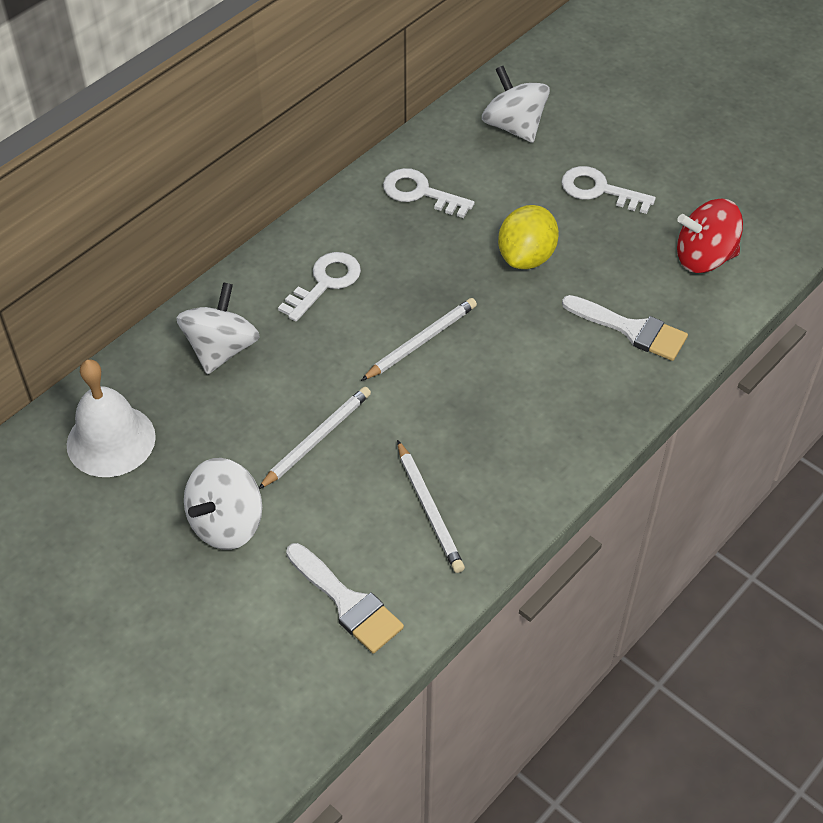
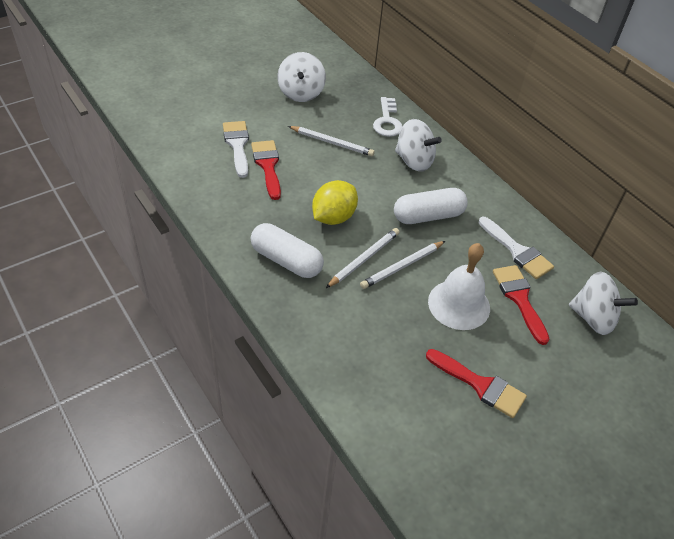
red brush: none = 0 -> [251,140,281,200] [426,349,527,418] [493,265,549,345] = 3
red spinning top: [677,199,743,273] = 1 -> none = 0
white capsule: none = 0 -> [251,223,324,278] [394,188,468,224] = 2
white key: [278,252,361,322] [383,168,475,218] [561,166,656,214] = 3 -> [373,97,402,137] = 1

